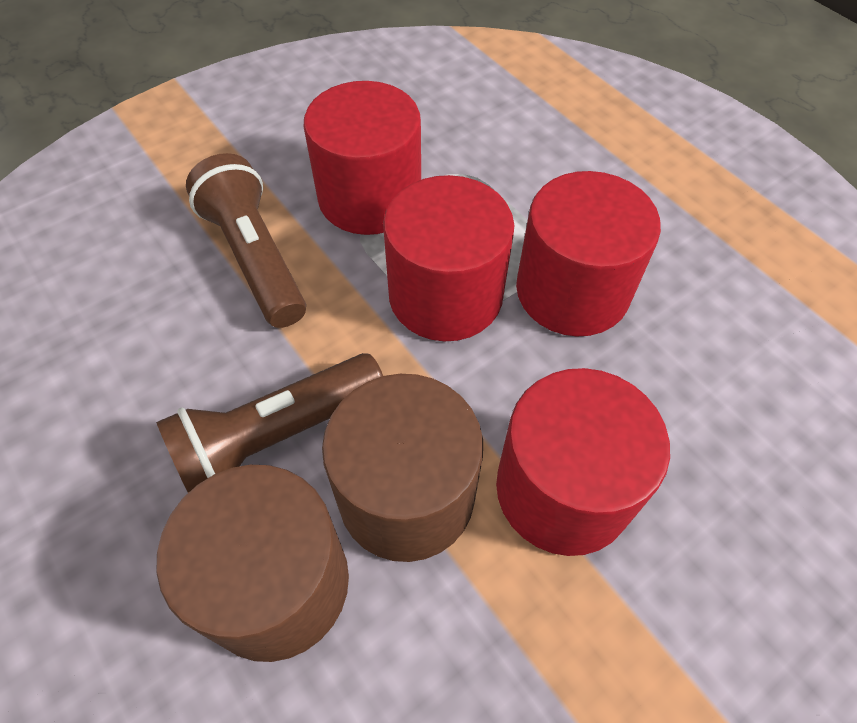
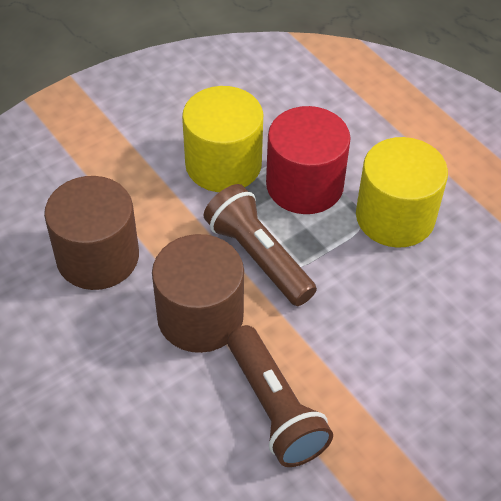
red cylinder: [304,81,421,235] [383,175,515,341] [496,368,670,556] [516,171,661,336] = 4 -> [266,106,351,214] = 1
yellow cylinder: none = 0 -> [182,86,263,192] [356,137,448,248] = 2

